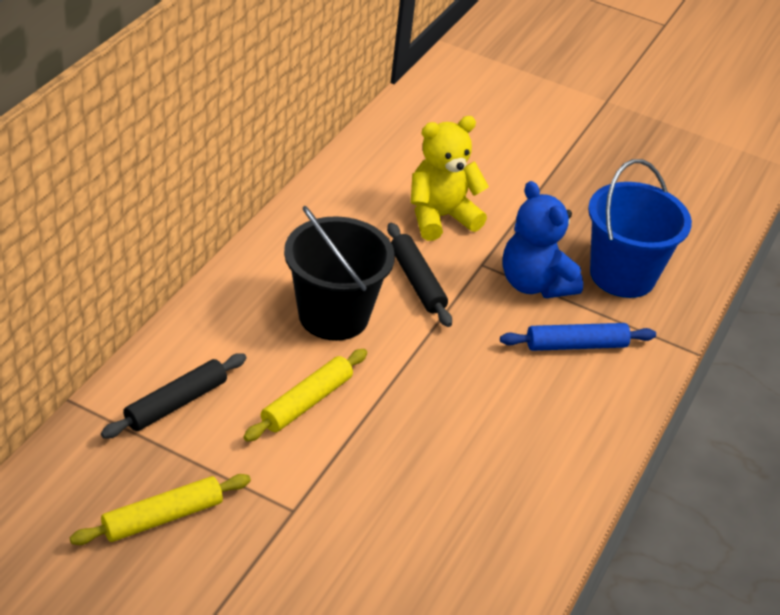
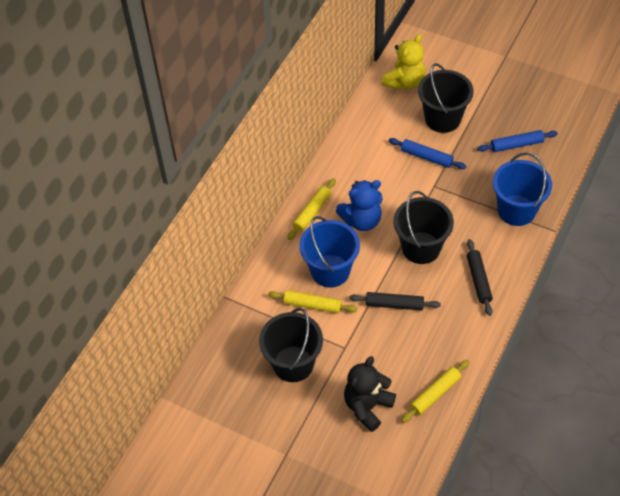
black bucket: [284,206,395,341] = 1 -> [259,308,323,382] [393,191,454,264] [418,63,474,133] = 3
black teddy bear: none = 0 -> [344,356,396,432] = 1
blue bucket: [588,159,692,298] = 1 -> [299,216,360,288] [493,152,552,226] = 2
blue rolling pin: [500,323,656,351] = 1 -> [389,138,466,169] [477,130,558,152] = 2
yellow rolling pin: [70,474,251,545] [243,349,367,442] = 2 -> [268,290,357,313] [287,178,336,240] [401,360,469,423] = 3

